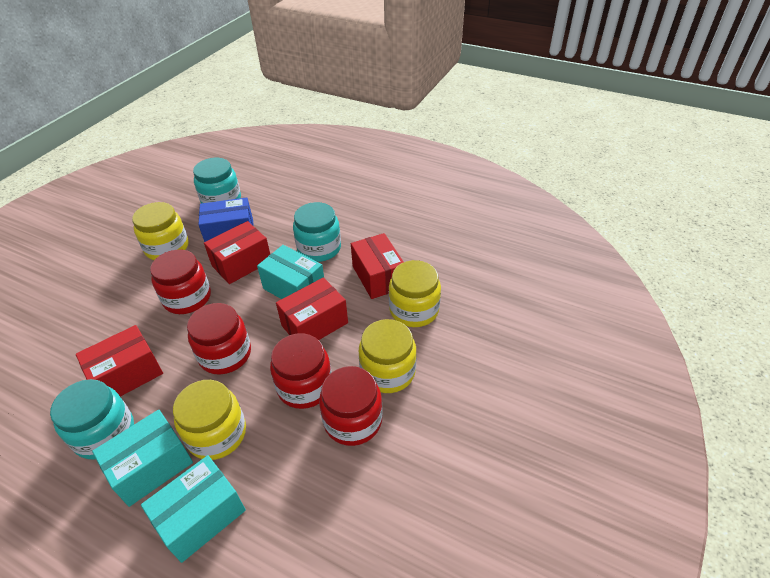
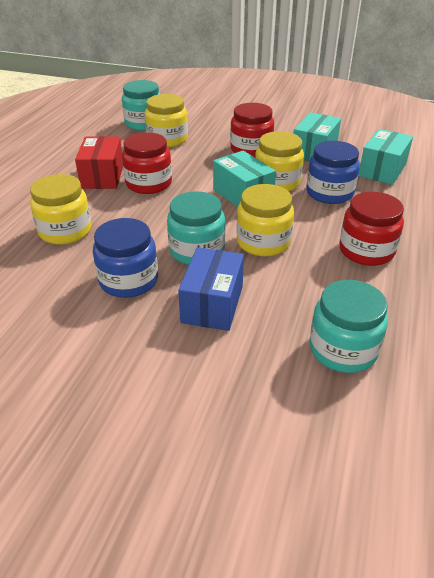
blue jar: none = 0 -> [93,218,158,298] [306,141,360,204] = 2
red box: [76,325,163,397] [204,221,270,284] [276,277,348,340] [351,233,404,299] = 4 -> [75,136,123,189] = 1
red jar: [150,250,211,314] [187,303,251,375] [270,333,332,409] [319,366,383,446] = 4 -> [122,132,172,194] [230,103,274,157] [339,192,404,266] = 3

